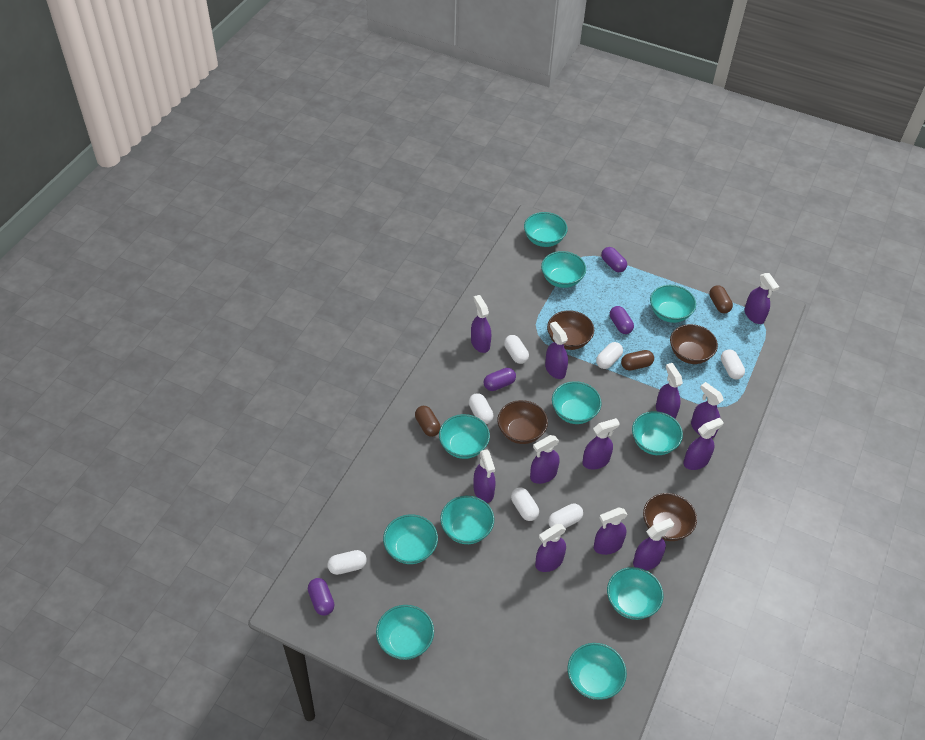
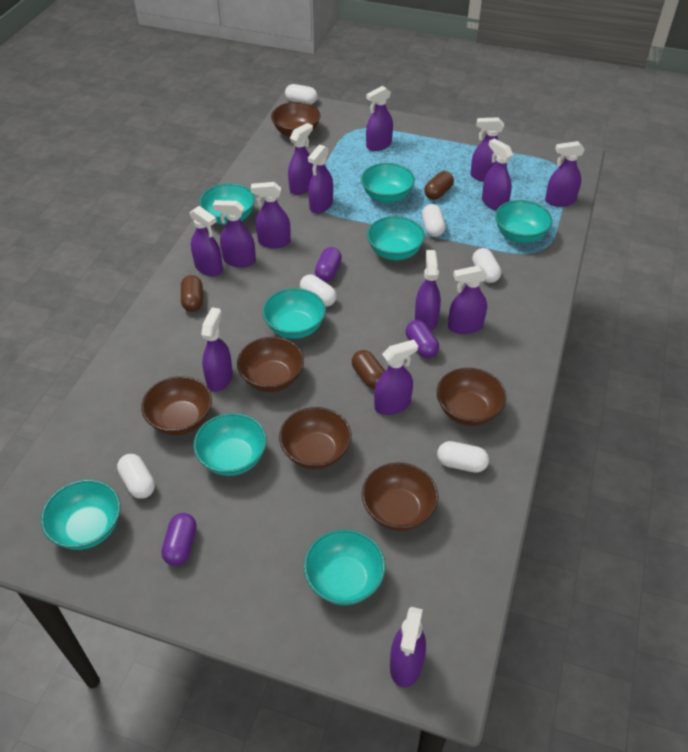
brown bowl: [497,400,548,444] [547,310,594,350] [643,493,697,541] [670,324,718,364] = 4 -> [141,376,212,435] [237,337,304,392] [271,102,321,137] [279,407,352,469] [362,463,439,531] [437,368,507,426] = 6
purple capsule: [308,578,335,616] [484,368,516,391] [601,247,627,272] [610,306,634,334] = 4 -> [162,513,197,566] [315,247,342,282] [406,320,439,358] = 3
purple spray bottle: [471,295,491,353] [473,450,496,503] [530,435,560,484] [535,524,566,572] [545,321,568,379] [582,418,620,469] [594,507,628,555] [633,518,674,570] [656,363,683,419] [683,418,724,470] [691,382,724,438] [745,273,779,324] = 12 -> [190,206,223,277] [201,307,233,392] [213,200,256,267] [251,182,291,248] [288,123,313,195] [308,144,333,214] [366,86,393,151] [374,339,418,415] [390,607,426,688] [415,250,441,331] [448,265,487,334] [470,117,504,182] [482,138,513,211] [545,141,585,207] = 14
turquoise bowl: [376,605,434,660] [383,514,438,564] [439,414,490,459] [440,496,494,544] [524,212,568,247] [541,251,586,288] [552,381,602,424] [568,643,627,700] [607,567,664,620] [632,411,683,455] [650,285,696,323] = 11 -> [41,480,120,550] [193,413,267,476] [199,183,255,225] [262,288,326,339] [304,529,386,605] [361,163,415,203] [367,216,425,260] [495,200,553,243] = 8
white capsule: [327,550,367,575] [469,393,493,424] [504,335,529,364] [511,487,539,521] [548,504,583,528] [596,342,623,369] [721,349,745,380] = 7 -> [117,454,155,499] [285,84,317,104] [300,274,336,307] [422,204,445,237] [437,441,489,473] [472,248,501,283] = 6

